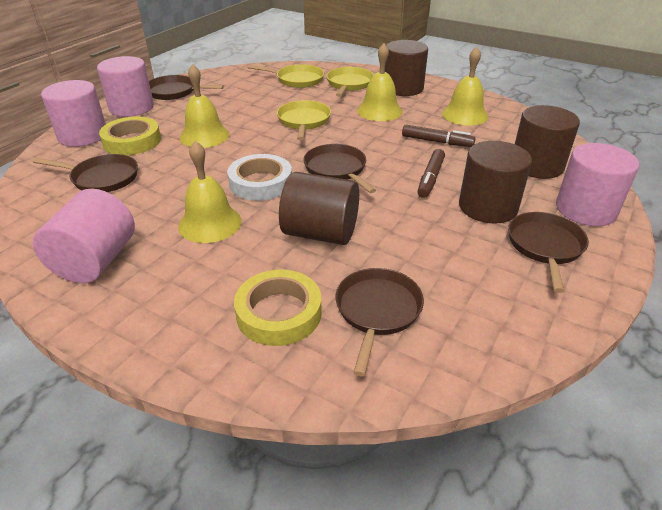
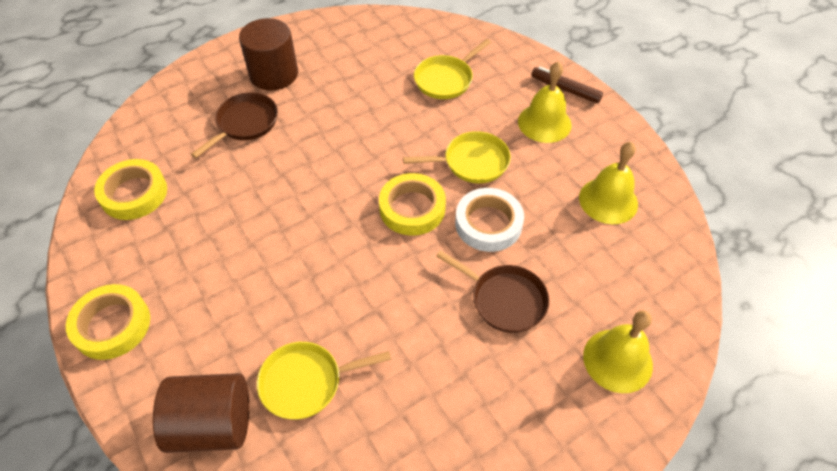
brown cylinder: [279,172,359,245] [385,40,428,96] [459,141,532,224] [515,105,580,179] = 4 -> [153,373,249,453] [239,18,298,91] = 2
brown marker: [402,125,475,147] [417,149,445,198] = 2 -> [531,67,603,103] = 1
brown pan: [33,154,138,192] [149,75,224,100] [304,144,376,193] [335,268,424,377] [508,212,589,293] = 5 -> [191,92,278,158] [436,250,549,333] = 2
pink cylinder: [33,189,135,283] [41,80,106,147] [97,56,154,117] [556,143,639,226] = 4 -> none = 0
yellow bell: [178,141,242,243] [180,64,230,148] [357,43,402,121] [442,47,488,126] = 4 -> [518,61,572,143] [579,142,638,224] [583,310,653,393] = 3
yellow tape: [99,116,161,155] [234,270,322,346] = 2 -> [66,284,150,360] [94,159,167,220] [379,173,446,236] = 3

